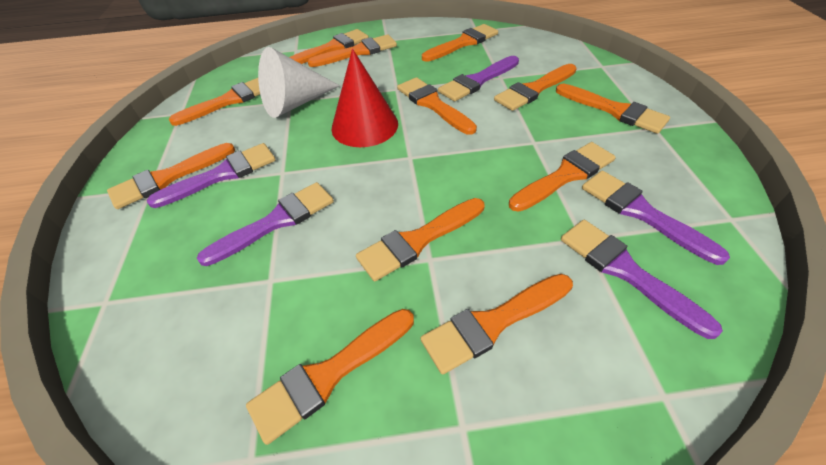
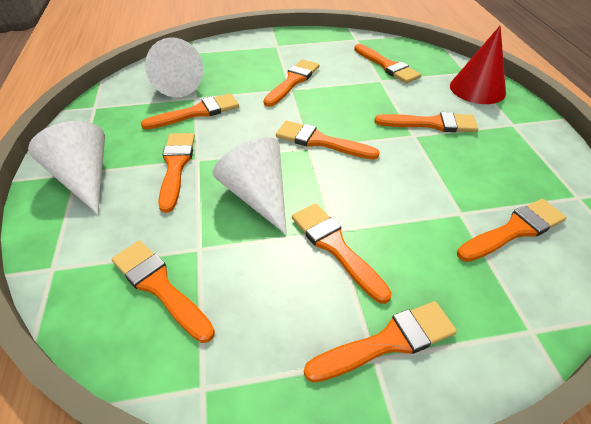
orange brush: [107,143,235,209] [169,78,260,126] [246,309,414,445] [289,29,369,64] [307,34,397,67] [356,198,484,281] [397,77,477,135] [421,274,573,375] [422,24,498,62] [494,64,577,111] [509,142,616,212] [556,83,670,134] = 12 -> [112,240,215,343] [141,93,239,130] [158,133,195,213] [263,59,319,107] [276,121,380,159] [292,203,392,304] [304,301,457,383] [354,44,421,83] [374,112,478,132] [457,199,567,262] = 10
purple brush: [147,143,276,208] [197,182,334,266] [438,56,519,101] [561,220,723,339] [582,171,730,265] = 5 -> none = 0
white cone: [258,47,340,118] = 1 -> [28,121,105,214] [145,37,203,97] [213,137,287,235] = 3

